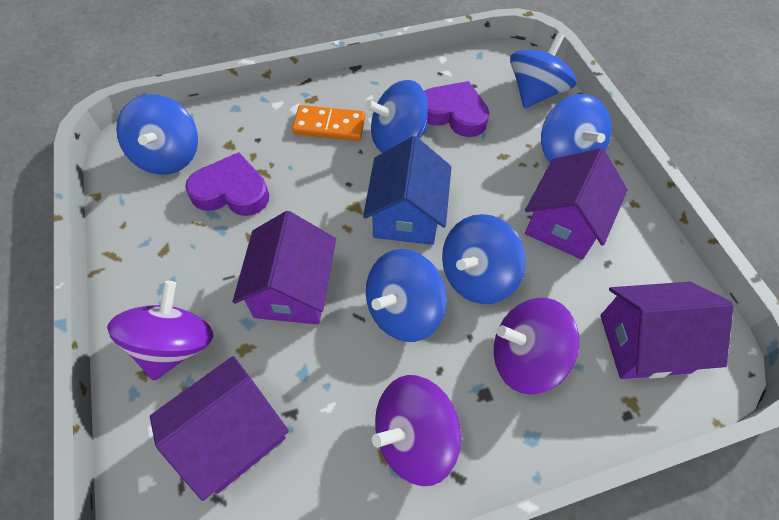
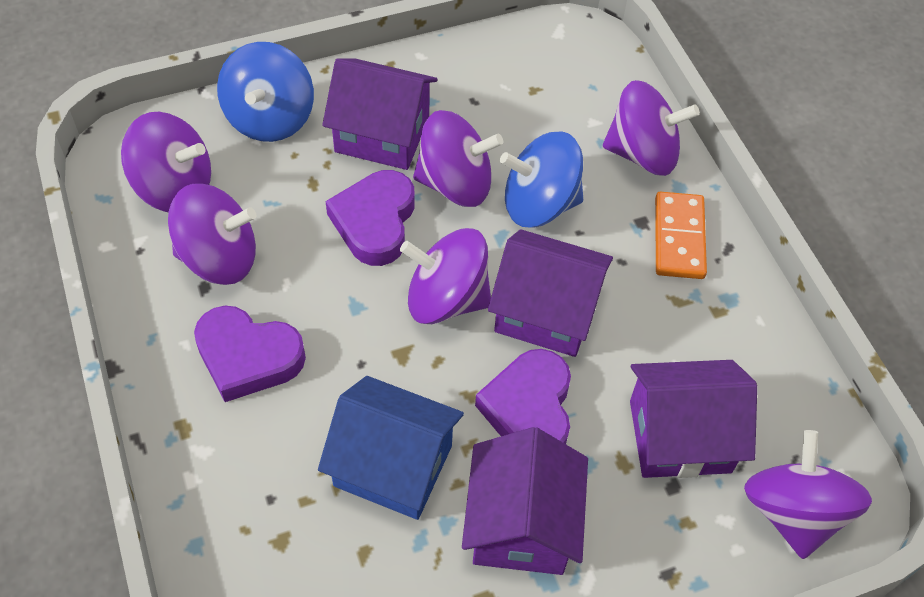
blue spinning top: [116,94,198,175] [365,80,428,153] [366,249,447,342] [442,214,526,304] [510,33,577,108] [541,94,612,163] = 6 -> [217,42,314,142] [500,132,583,228] = 2
purple heart: [185,152,269,216] [424,81,489,137] = 2 -> [194,306,306,402] [326,170,415,266] [475,349,571,444] = 3
purple spinning top: [107,281,214,381] [372,375,461,486] [494,298,580,395] = 3 -> [121,112,211,212] [168,184,256,285] [400,228,491,324] [413,110,503,207] [603,80,700,176] [744,430,872,559] = 6

